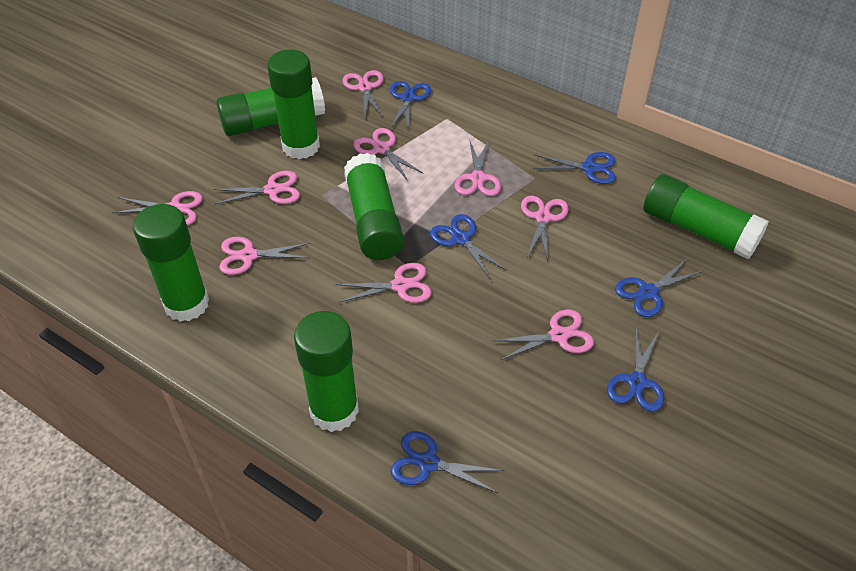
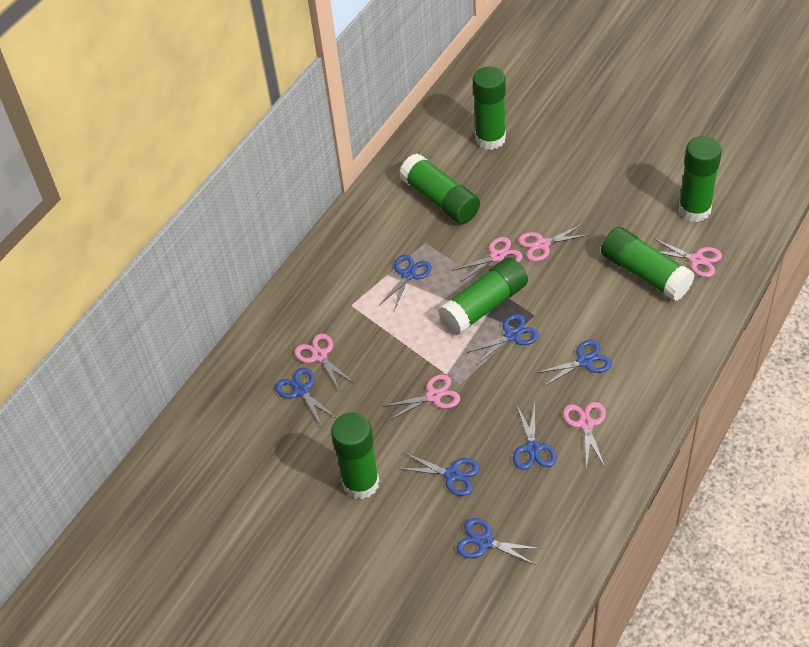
blue scissors: [390,81,431,132] [390,431,504,493] [430,214,508,280] [533,152,616,184] [607,328,664,412] [615,258,703,317] = 6 -> [275,368,336,427] [379,255,432,311] [398,453,480,496] [456,518,542,565] [466,314,539,364] [513,404,557,470] [536,340,612,387] = 7
pink scissors: [112,191,203,225] [213,171,300,205] [219,237,310,275] [336,263,431,303] [342,70,383,117] [353,128,424,181] [455,140,501,196] [493,310,594,360] [521,196,569,261] = 9 -> [295,334,354,390] [382,374,460,421] [453,237,523,282] [518,224,588,262] [563,402,606,469] [653,238,722,277] = 6

